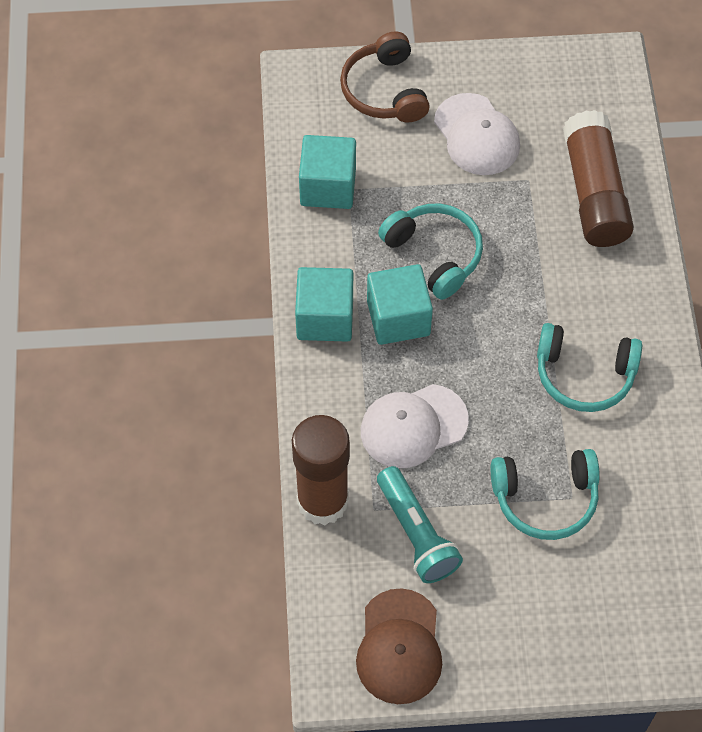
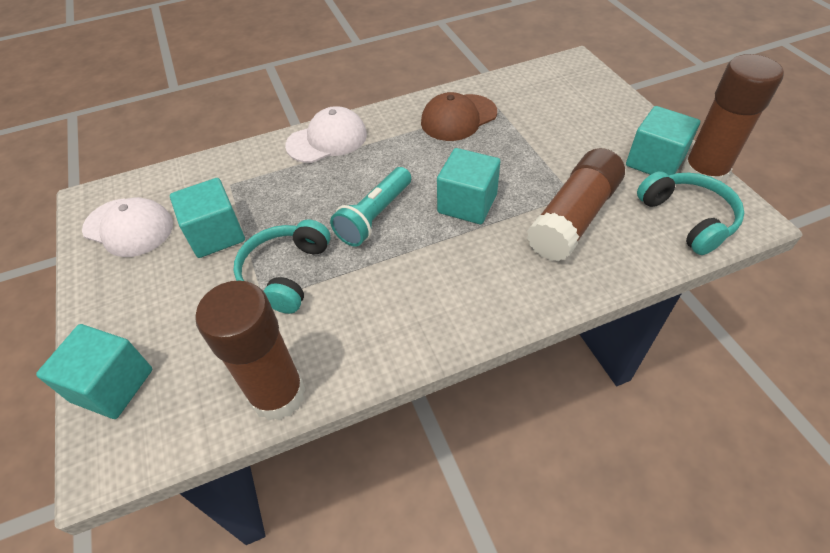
brown glue stick: [292,415,350,525] [563,110,634,247] = 2 -> [195,280,306,421] [527,148,625,262] [682,54,784,190] = 3
brown headphones: [340,31,430,123] = 1 -> none = 0
turquoise cube: [295,267,353,342] [299,135,356,209] [367,264,433,345] = 3 -> [36,324,152,419] [170,178,245,258] [437,148,500,224] [626,106,700,175] = 4
turquoise headphones: [378,204,483,300] [491,449,600,540] [537,323,642,412] = 3 -> [233,219,330,314] [637,171,744,255] = 2

